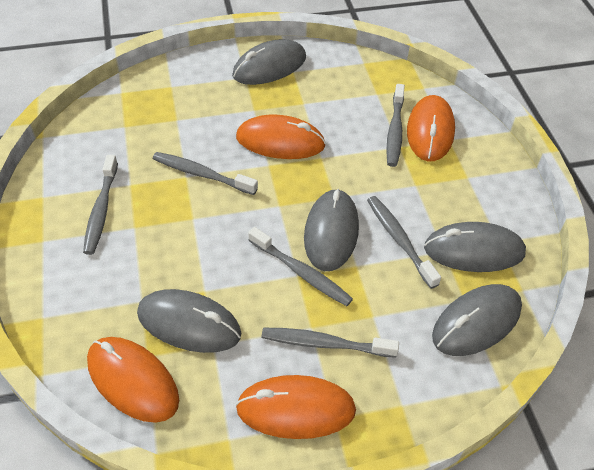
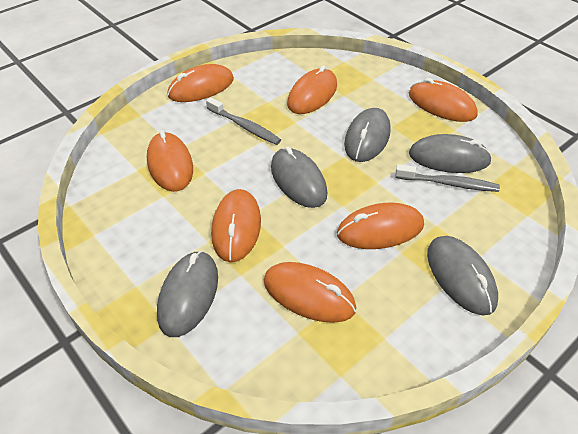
grey toothbrush: [83,155,118,255] [153,152,258,195] [248,227,353,306] [261,328,399,358] [367,196,441,289] [386,84,405,167] = 6 -> [206,97,281,145] [395,164,500,192] = 2
orange mouse: [87,337,179,423] [236,114,326,159] [236,375,356,439] [407,95,455,161] = 4 -> [147,130,193,192] [167,64,234,102] [211,189,261,262] [264,262,356,323] [287,65,337,114] [337,203,424,249] [409,78,478,122] = 7

